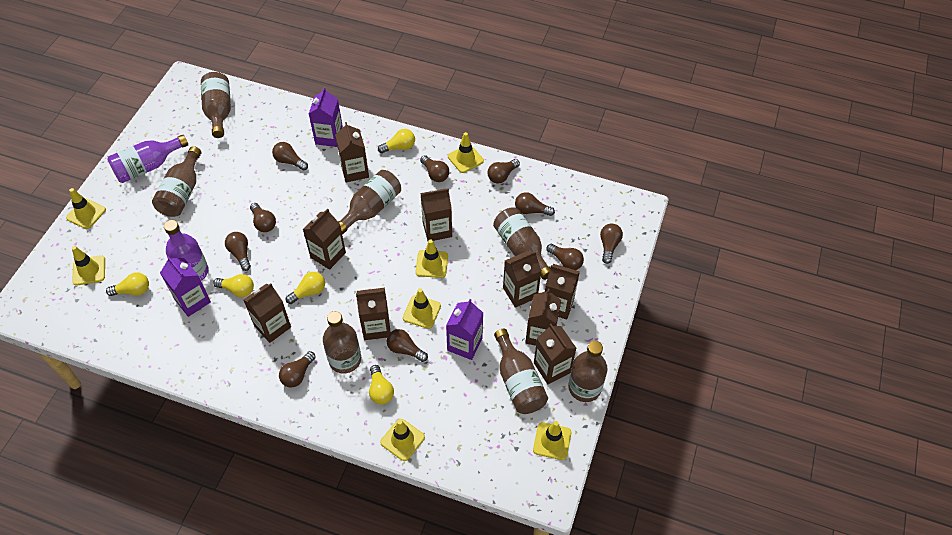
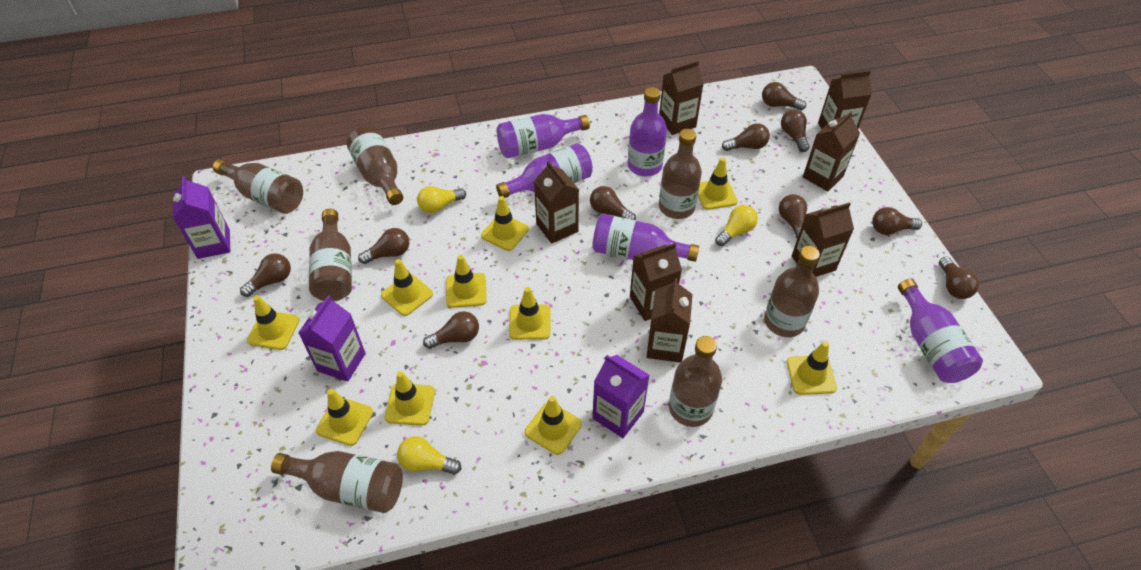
brown carton: [243,283,291,343] [303,209,346,270] [335,122,369,183] [356,288,390,340] [421,188,452,241] [503,251,542,308] [525,289,561,346] [534,324,577,384] [545,264,580,320] = 9 -> [534,161,579,244] [630,243,682,321] [647,278,693,363] [659,61,704,135] [792,202,854,277] [803,112,860,192] [818,70,872,129] = 7
purple bottle: [107,135,188,183] [164,220,209,281] = 2 -> [496,114,590,158] [496,143,593,198] [592,214,699,262] [628,87,667,177] [898,279,983,383] = 5
yellow light bulb: [106,272,149,296] [213,274,254,297] [286,272,325,304] [369,365,394,405] [378,129,415,153] = 5 -> [397,436,461,475] [417,186,466,214] [715,205,758,246] = 3
yellow traffic cone: [66,188,106,229] [72,246,105,286] [380,419,425,461] [403,288,441,329] [415,239,448,278] [448,132,484,173] [533,421,571,460] = 7 -> [247,295,299,350] [316,389,373,446] [381,259,433,316] [385,371,435,426] [446,255,487,308] [481,196,529,251] [509,287,551,340] [525,396,582,455] [698,158,738,210] [787,341,837,395] = 10

